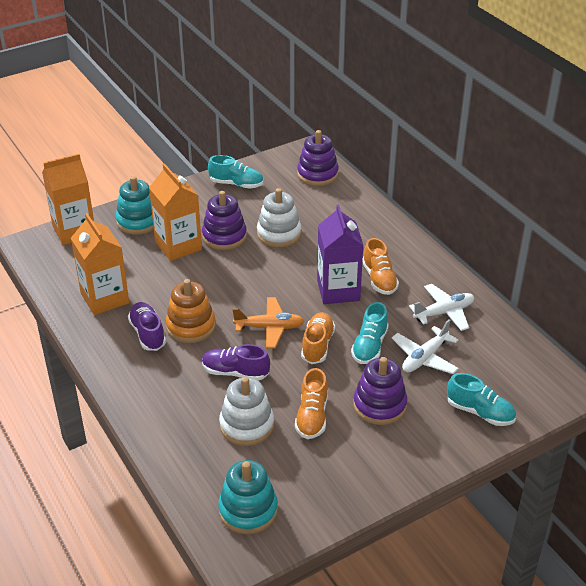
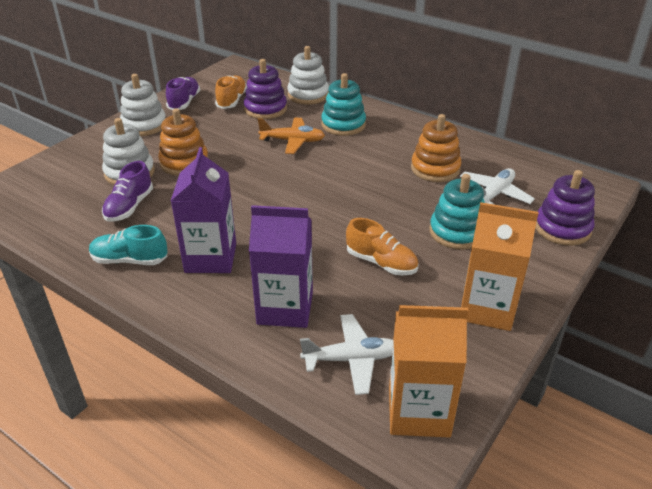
orange carton: [42,154,94,245] [71,213,129,315] [149,164,202,261] = 3 -> [389,305,468,438] [461,202,539,331] = 2
orange shoe: [295,368,328,439] [301,312,335,364] [362,238,399,295] = 3 -> [215,75,247,109] [346,218,419,275] = 2
orange stacking toy: [166,279,216,343] = 1 -> [158,108,209,176] [411,114,462,182] = 2
purple carton: [317,205,364,304] = 1 -> [171,147,236,273] [249,205,313,328] = 2
purple stacking toy: [202,191,247,250] [297,130,339,186] [353,357,408,425] = 3 -> [244,59,287,119] [535,170,595,246] = 2
turquoise shoe: [208,155,263,189] [351,302,389,364] [447,373,516,426] = 3 -> [89,225,168,265] = 1
white stacking toy: [219,377,274,446] [257,188,301,247] = 2 -> [102,118,155,185] [120,74,166,136] [287,46,329,105] = 3

